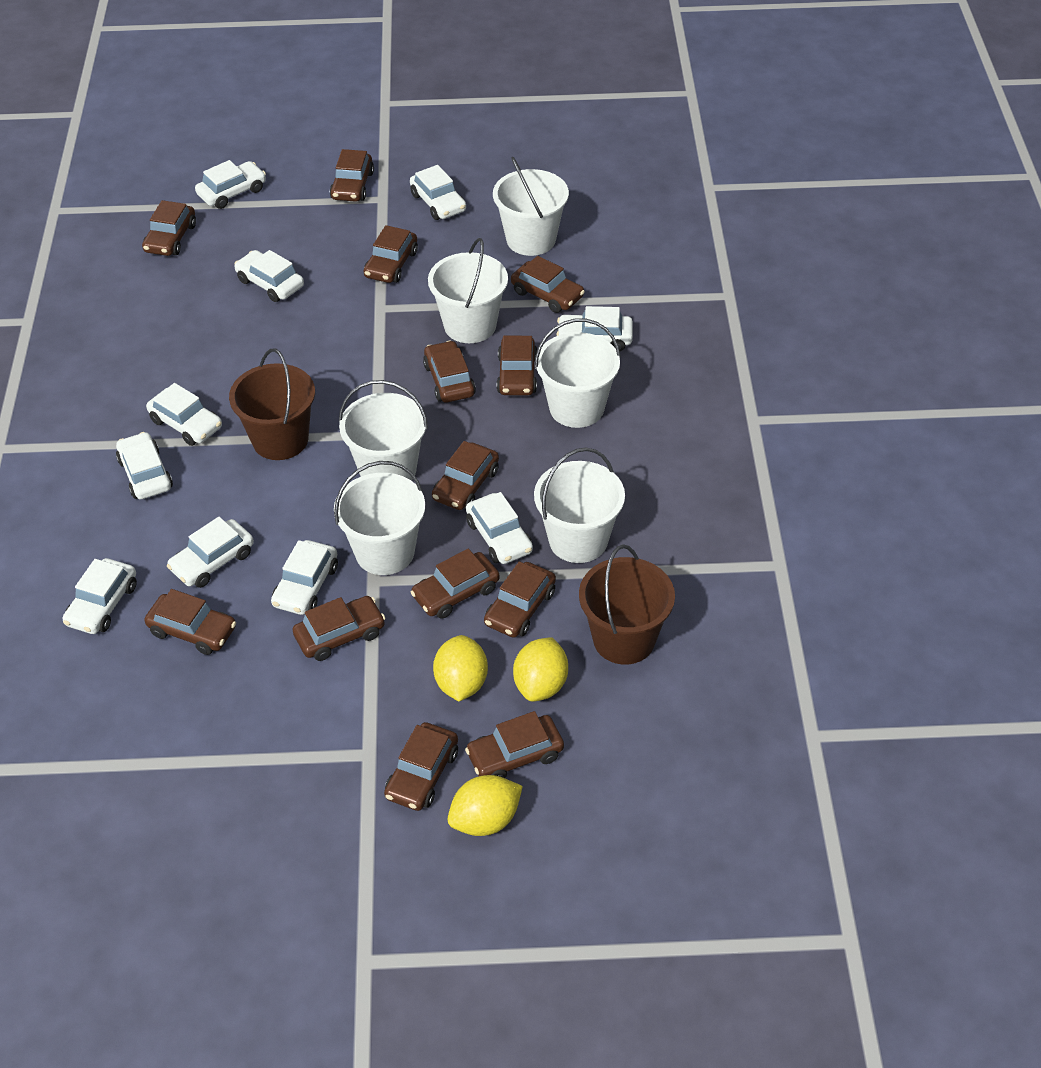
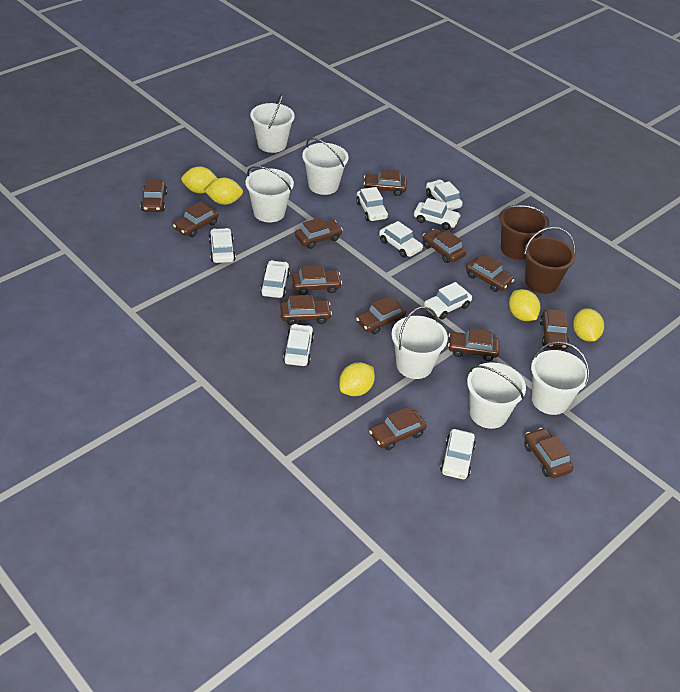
white car: [63,558,137,634] [116,432,173,500] [146,383,222,446] [167,517,254,588] [195,160,266,209] [234,250,304,302] [271,540,338,615] [410,165,466,220] [466,492,533,564] [557,306,633,351] = 10 -> [209,228,236,263] [260,260,290,298] [283,324,314,366] [356,187,388,221] [379,221,423,258] [414,198,461,230] [424,282,472,320] [426,180,463,210] [440,429,476,479] = 9
yellow lemon: [433,635,488,701] [448,775,523,836] [513,637,568,702] = 3 -> [181,167,218,193] [204,178,243,205] [339,362,375,396] [509,289,541,321] [573,309,604,342] = 5

